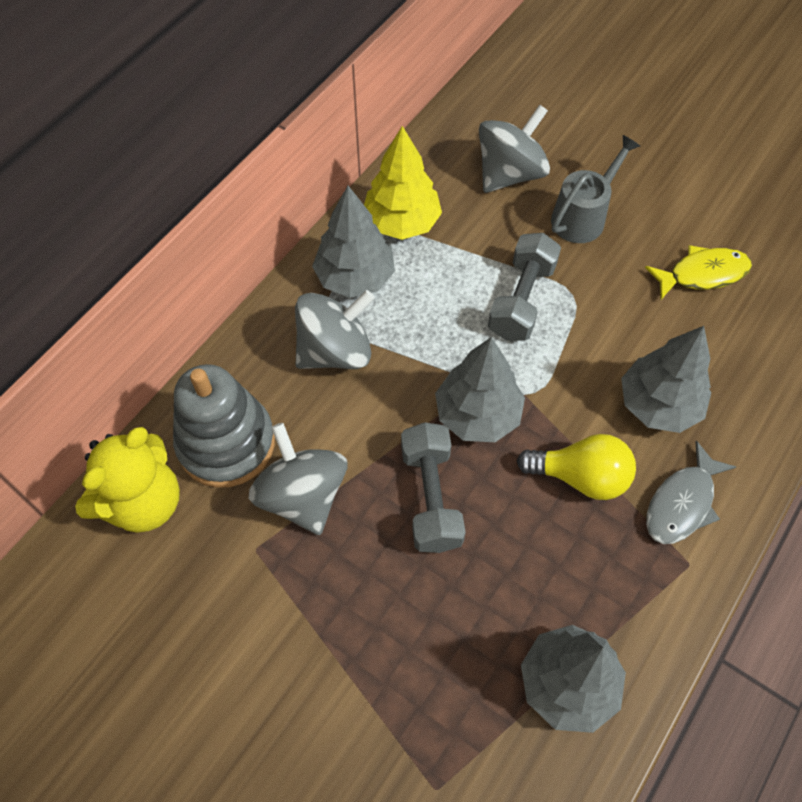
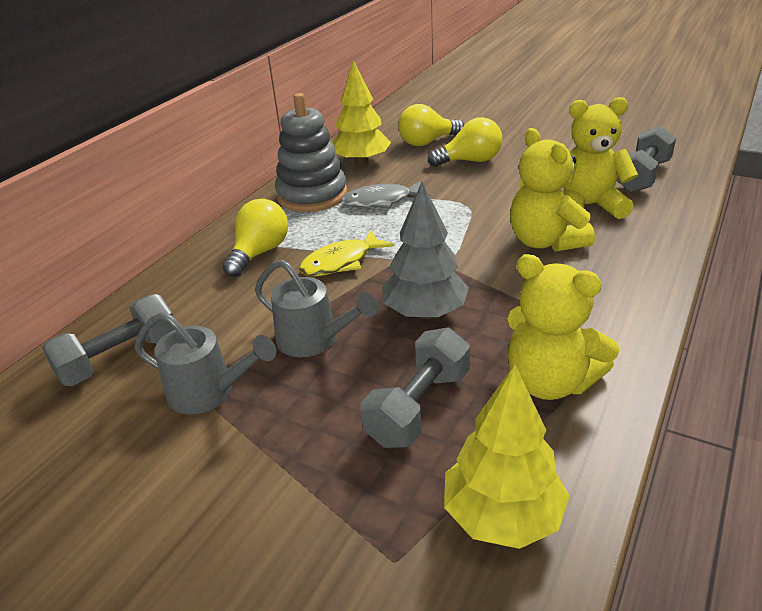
grey dumbbell: [401,422,466,553] [488,233,561,341] = 2 -> [42,294,175,386] [361,328,470,448] [617,126,676,193] = 3
grey spinning top: [249,423,347,535] [295,290,375,369] [479,105,550,193] = 3 -> none = 0
grey tree: [312,186,395,298] [435,337,525,442] [521,625,626,733] [621,326,711,433] = 4 -> [382,182,469,319] = 1
grey watering can: [551,135,640,243] = 1 -> [134,312,276,415] [255,259,378,357] = 2
yellow light bulb: [517,434,636,500] = 1 -> [222,199,288,277] [398,104,464,146] [428,117,502,167] = 3
yellow teddy bear: [75,427,180,533] = 1 -> [507,254,620,400] [510,128,595,252] [563,97,638,219] = 3
yellow tree: [364,126,442,240] = 1 -> [332,60,391,165] [444,364,570,549] = 2

